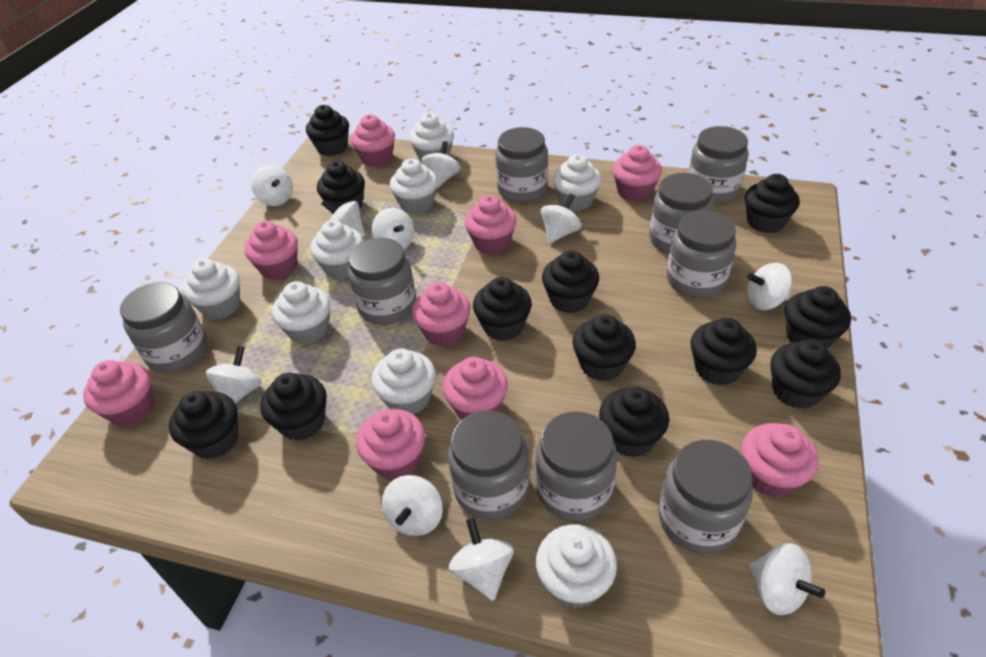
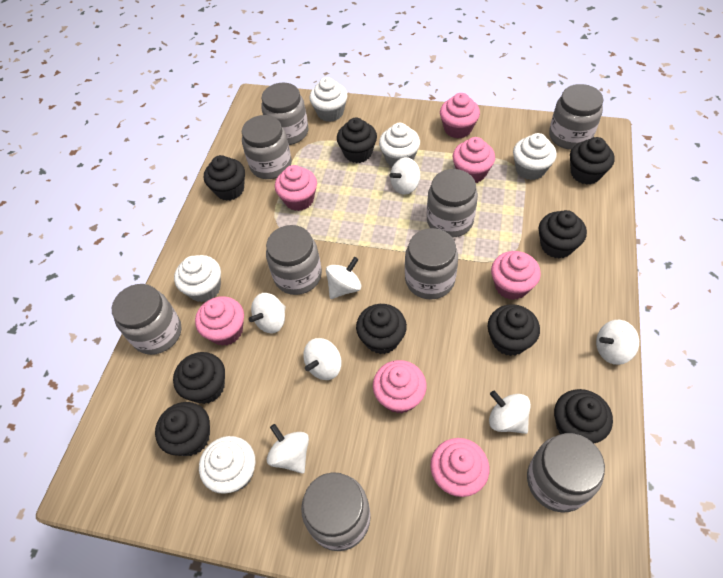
black cupcake: [169,391,238,459] [260,373,327,441] [306,105,349,156] [317,161,365,213] [473,277,532,341] [542,250,599,313] [572,314,636,381] [599,386,669,457] [691,318,757,386] [745,174,800,233] [770,339,841,409] [785,286,851,349] = 12 -> [155,402,210,456] [173,352,225,404] [204,155,245,201] [337,117,377,163] [356,304,407,354] [488,304,540,356] [539,210,587,259] [554,389,613,443] [570,137,615,185] = 9
pink cupcake: [83,360,154,426] [244,221,298,280] [351,114,395,167] [356,409,425,480] [412,282,470,346] [443,357,508,420] [465,195,516,254] [613,145,662,202] [742,423,819,498] = 9 -> [195,296,244,346] [275,165,317,211] [373,360,427,413] [430,438,489,497] [440,93,480,139] [452,137,495,183] [491,251,541,300] = 7
white cupcake: [183,259,240,319] [272,281,330,344] [310,220,363,279] [372,349,436,415] [390,158,438,214] [409,113,454,162] [536,525,617,608] [552,154,602,211] = 8 -> [174,255,221,302] [199,436,255,494] [309,77,348,122] [379,123,420,167] [513,133,557,180] = 5
white spinning top: [206,346,262,404] [251,165,293,206] [321,200,365,237] [372,208,414,250] [382,475,443,536] [421,141,461,188] [449,518,514,601] [541,194,581,244] [747,263,792,310] [749,543,825,615] = 10 -> [249,293,286,333] [267,424,309,474] [303,338,342,380] [326,257,361,299] [389,157,420,195] [489,391,531,434] [596,320,639,365] = 7

